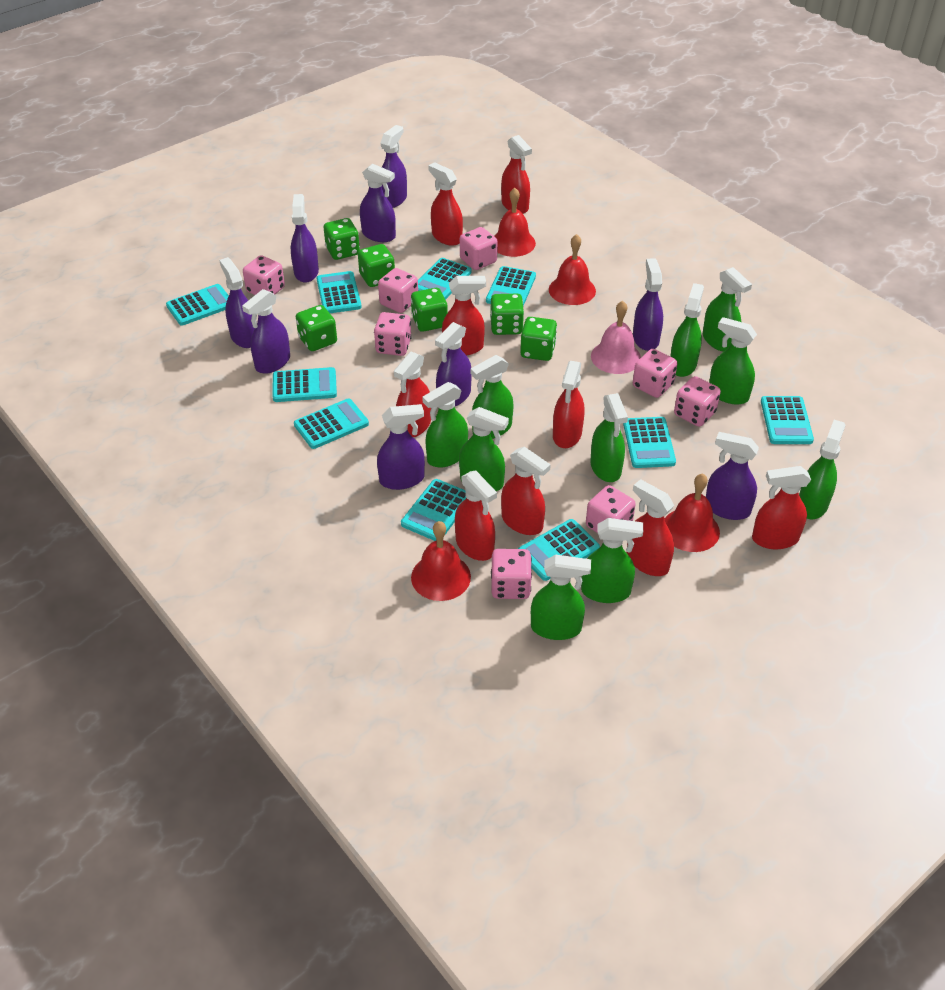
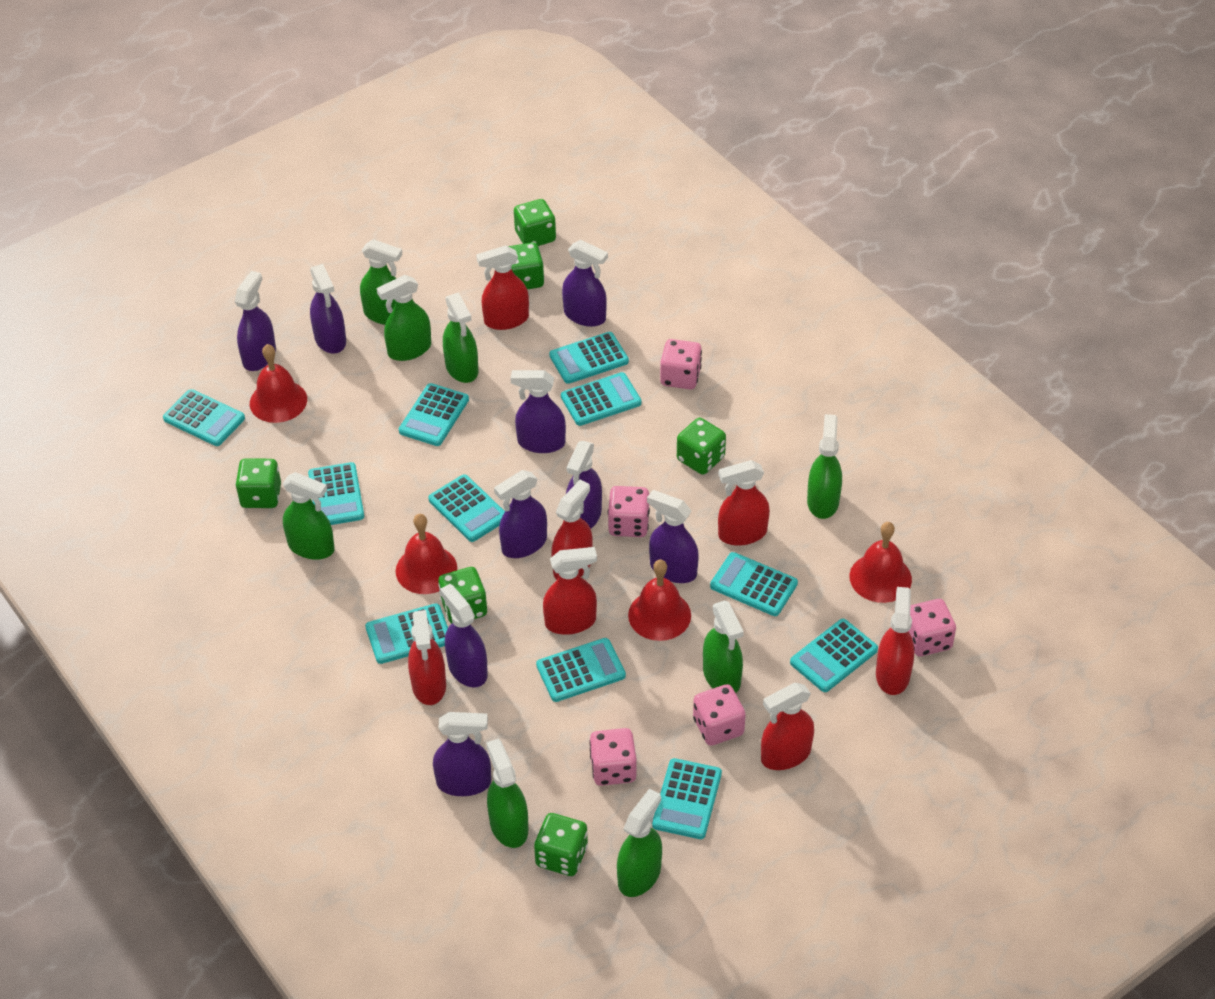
green spray bottle: [422,382,468,467] [459,407,509,491] [471,355,514,439] [531,554,591,640] [581,518,643,603] [590,393,628,482] [670,283,704,377] [703,267,752,352] [709,317,757,405] [799,420,846,519] = 10 -> [283,472,335,560] [360,239,403,325] [377,275,431,361] [443,292,478,383] [486,739,528,848] [617,788,662,897] [703,601,744,693] [807,414,842,519] = 8
pink bell: [591,301,641,374] = 1 -> none = 0
pink dice: [243,255,285,295] [374,312,412,356] [378,268,418,313] [460,227,498,270] [491,549,532,599] [586,485,636,533] [633,349,677,398] [674,376,721,427] = 8 -> [589,728,637,786] [608,486,650,537] [660,339,702,389] [693,684,746,746] [909,599,956,656] = 5
red spray bottle: [394,352,431,438] [428,162,463,246] [442,276,486,356] [455,470,497,561] [501,135,532,214] [501,447,551,535] [553,361,584,448] [627,479,674,576] [752,466,811,549] = 9 -> [408,610,446,705] [476,245,529,330] [543,547,597,635] [551,480,593,580] [718,460,770,546] [761,683,814,770] [876,587,914,695] = 7
turquoise calculator: [166,284,229,326] [273,367,337,402] [294,398,369,449] [316,271,362,313] [401,479,466,541] [418,258,472,300] [486,266,536,306] [518,519,600,581] [623,417,676,468] [761,396,814,444] = 10 -> [163,389,245,446] [308,462,364,525] [365,604,448,664] [399,383,469,446] [428,474,505,542] [536,638,626,702] [549,332,629,384] [561,372,641,426] [652,758,722,839] [710,552,798,616] [790,619,878,692] = 11

